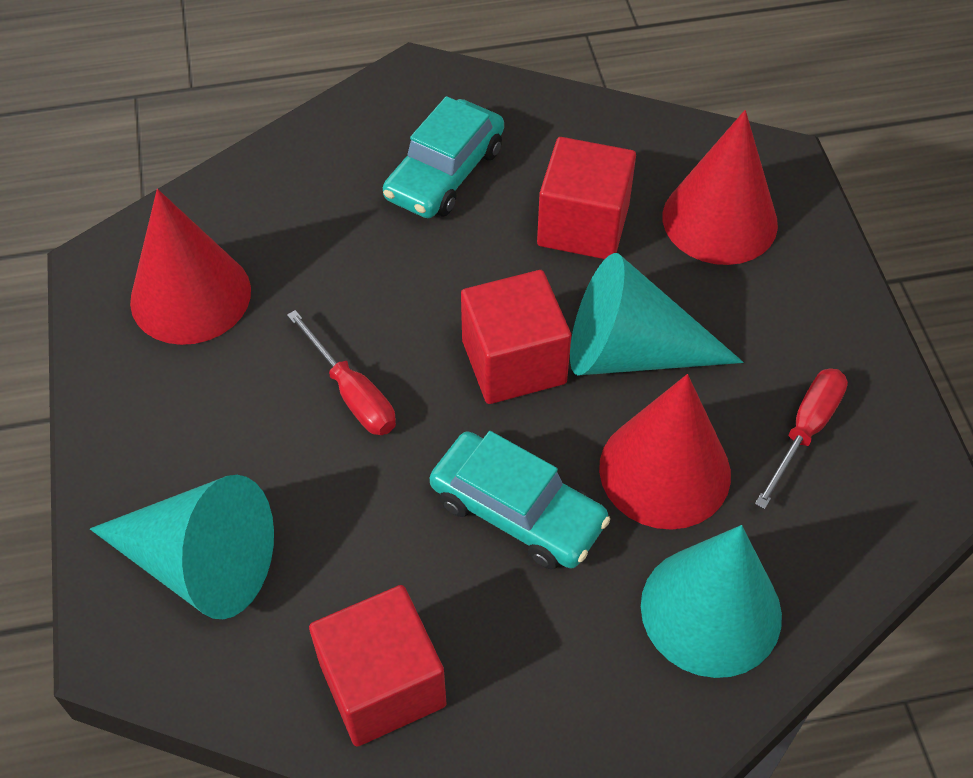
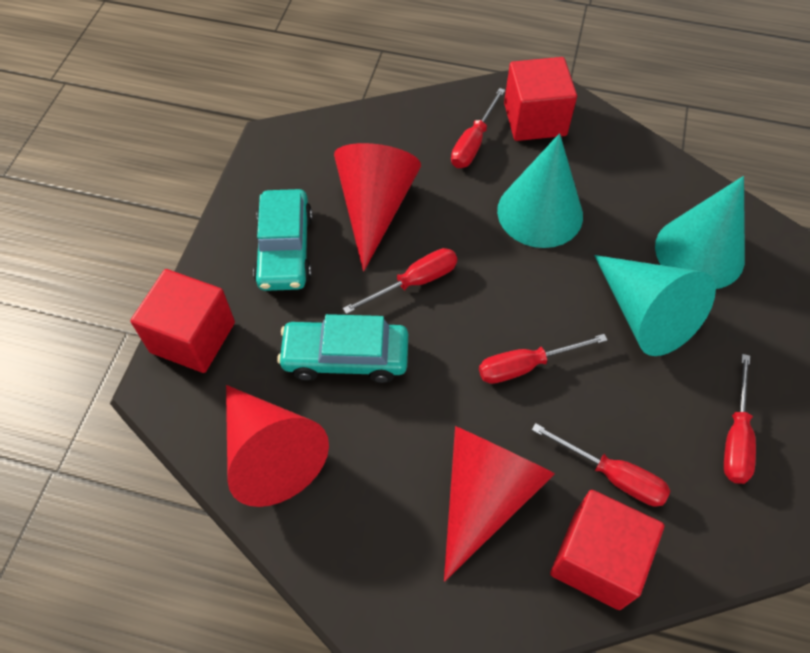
red screwdriver: [287,310,396,435] [755,368,848,509] = 2 -> [343,248,457,314] [451,88,505,168] [479,334,607,384] [532,423,671,506] [724,354,756,484] = 5

